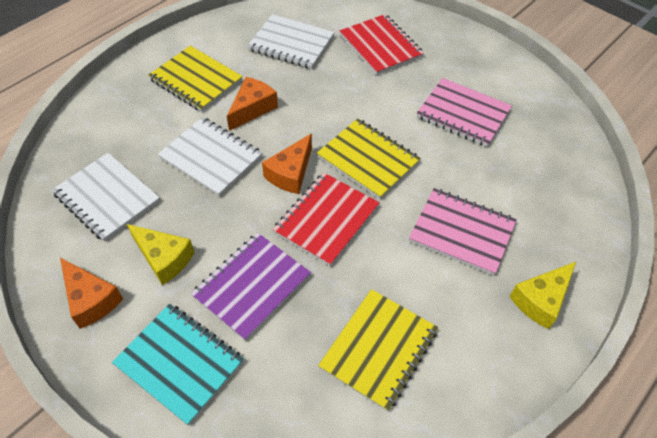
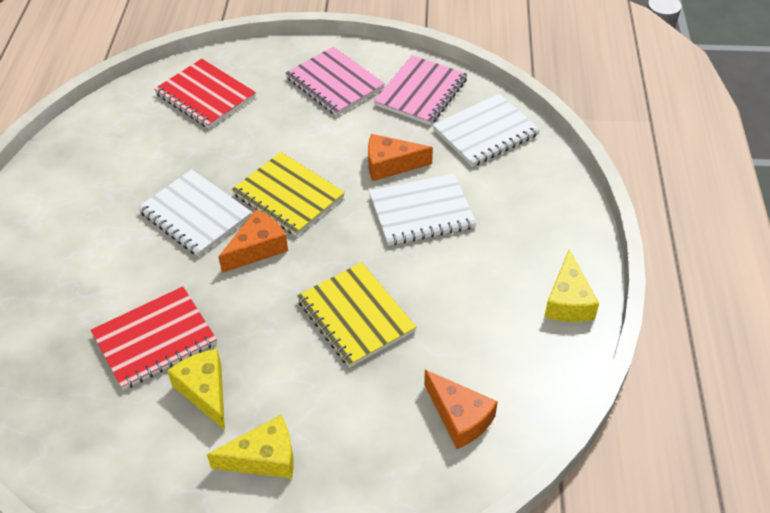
purple notebook: [191,233,311,341] = 1 -> none = 0
turquoise notebook: [112,304,244,426] = 1 -> none = 0
yellow cheese: [127,224,195,285] [510,262,576,329] = 2 -> [167,349,225,430] [207,415,294,478] [544,249,599,322] = 3
yellow notebook: [148,46,243,112] [317,118,421,199] [318,289,438,411] = 3 -> [232,152,345,236] [297,262,416,367] = 2

